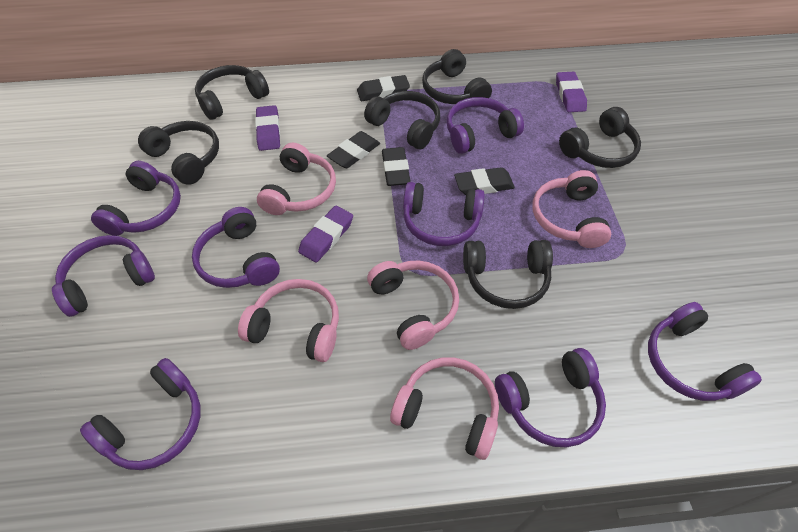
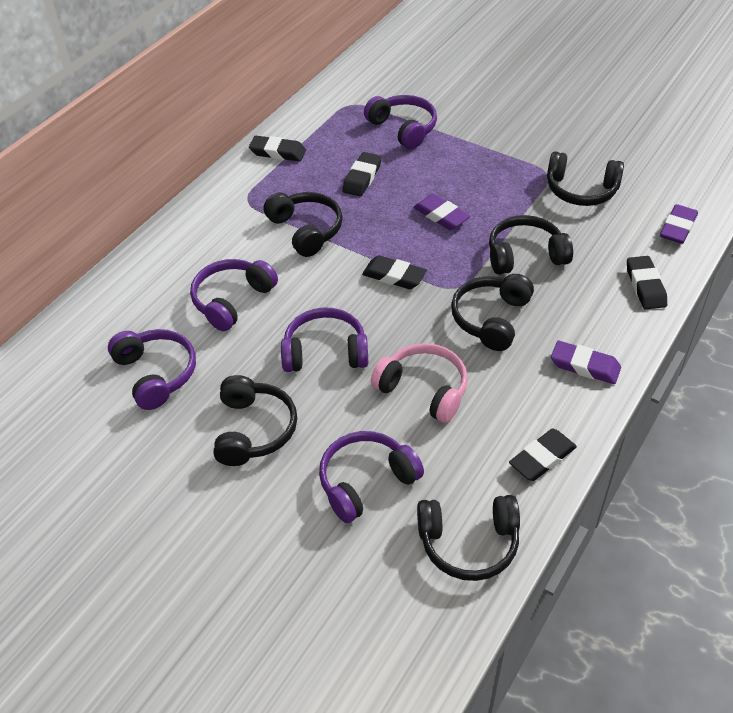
black eraser: [327,131,380,168] [357,75,410,101] [382,147,411,186] [454,167,515,195] = 4 -> [249,136,306,161] [342,152,382,196] [362,255,427,289] [509,429,577,481] [627,256,667,309] = 5
pink headphones: [238,279,339,362] [257,143,336,215] [367,260,459,350] [390,357,499,460] [533,170,611,248] = 5 -> [371,343,468,423] = 1
purple headphones: [52,235,155,317] [80,358,201,470] [91,161,181,236] [192,207,280,288] [403,182,485,246] [447,97,524,154] [495,348,606,448] [648,302,762,401] = 8 -> [108,329,196,410] [190,259,278,331] [281,307,368,372] [319,431,424,523] [364,95,437,149] = 5

